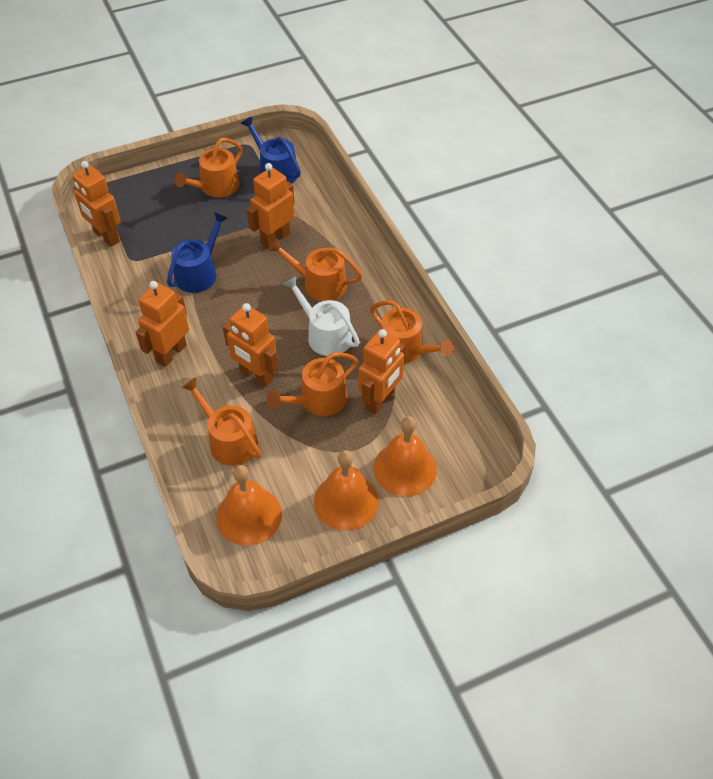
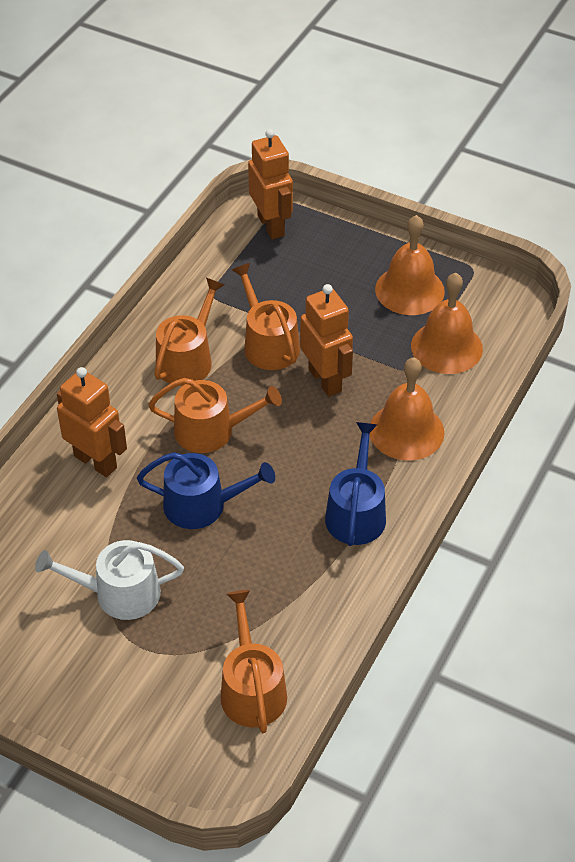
orange robot: [72,161,121,247] [136,281,189,367] [223,303,278,387] [247,163,294,249] [358,329,405,415] = 5 -> [57,367,127,477] [248,129,293,239] [300,284,353,397] = 3
orange watering can: [174,138,242,198] [182,378,261,466] [267,352,358,416] [268,238,363,301] [370,300,454,364] = 5 -> [148,378,282,453] [154,278,225,386] [221,590,287,733] [232,263,300,370] = 4

